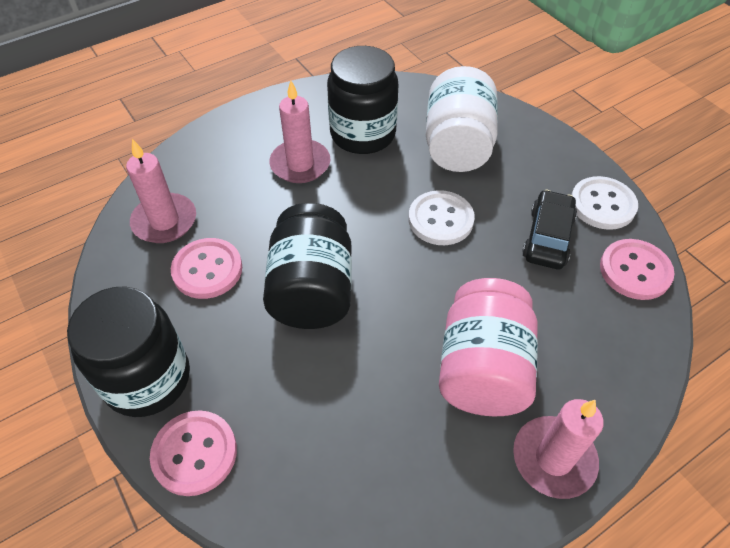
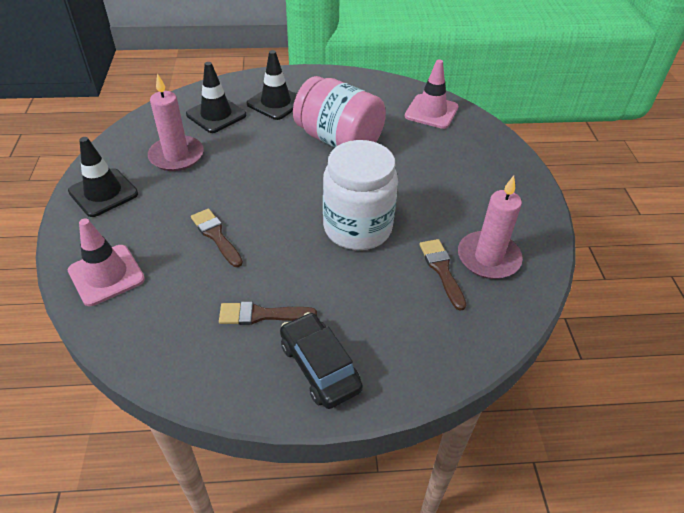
black jar: [67,286,190,417] [263,203,352,329] [327,46,398,154] = 3 -> none = 0
black traffic cone: none = 0 -> [68,137,138,217] [186,62,247,133] [247,50,297,120] = 3
brown brush: none = 0 -> [191,208,243,267] [219,302,317,325] [419,239,466,311] = 3
pink button: [150,410,237,496] [171,238,242,299] [600,239,675,300] = 3 -> none = 0
pink candle: [126,139,196,243] [269,80,330,183] [513,399,604,499] = 3 -> [148,73,204,171] [458,176,523,279] = 2
pink traffic cone: none = 0 -> [68,218,145,306] [405,59,459,129] = 2
white button: [408,190,475,245] [571,176,638,230] = 2 -> none = 0

